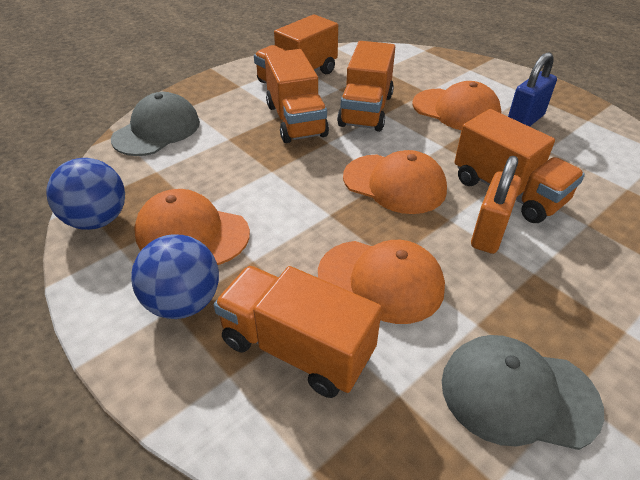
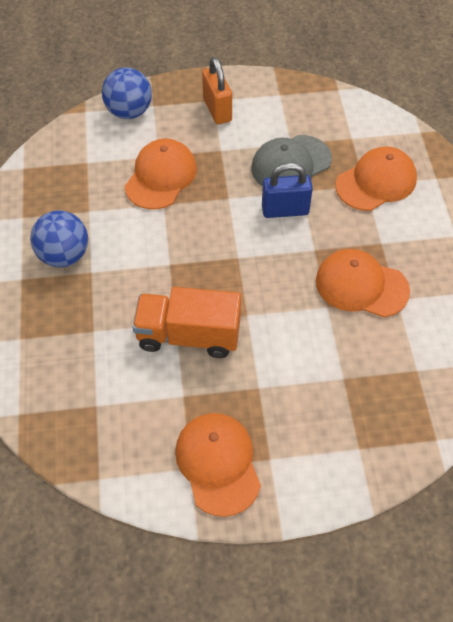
grey cap: [111,92,200,156] [442,335,604,450] = 2 -> [251,135,332,187] = 1
orange truck: [214,266,382,398] [254,14,338,83] [265,49,329,143] [337,41,395,132] [454,109,585,223] = 5 -> [132,287,241,358] = 1

